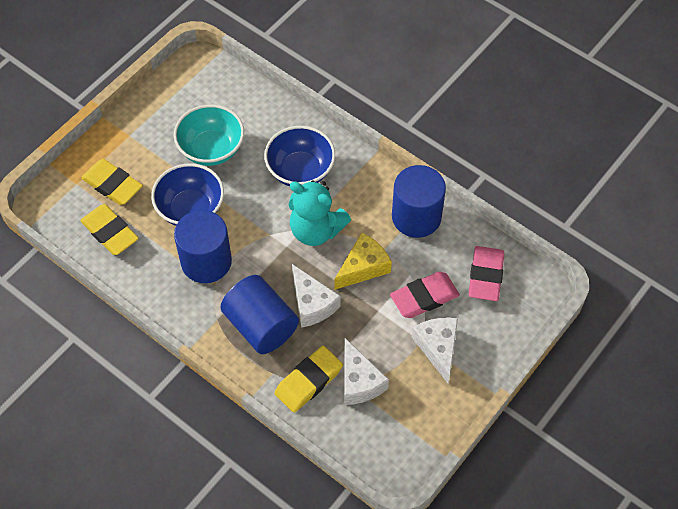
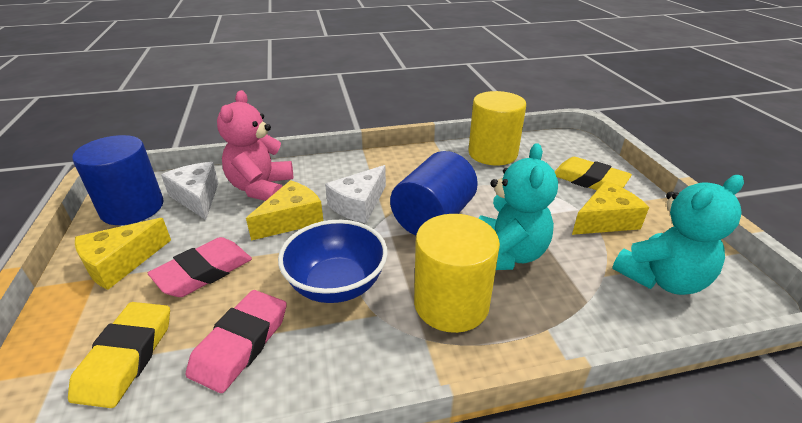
blue bowl: [151,163,224,226] [264,126,335,186] = 2 -> [278,220,388,303] = 1
blue cylinder: [174,210,232,283] [220,275,299,354] [392,165,446,238] = 3 -> [72,135,164,225] [390,151,478,235] = 2
pink teddy bear: none = 0 -> [217,90,293,201] = 1
turquoise bowl: [174,105,244,166] = 1 -> none = 0
turquoise teddy bear: [288,180,351,246] = 1 -> [478,143,558,270] [612,175,744,295] = 2
white cheese: [292,264,340,328] [344,338,389,405] [412,317,458,383] = 3 -> [161,162,219,220] [325,165,386,223] = 2
yellow cheese: [334,233,392,290] = 1 -> [75,218,171,290] [246,180,323,241] [572,181,649,235] = 3
yellow cylinder: none = 0 -> [414,214,500,333] [468,91,526,165] = 2
yellow eraser: [80,204,139,255] [81,159,143,205] [274,346,343,413] = 3 -> [68,302,170,408] [555,157,632,190] = 2

